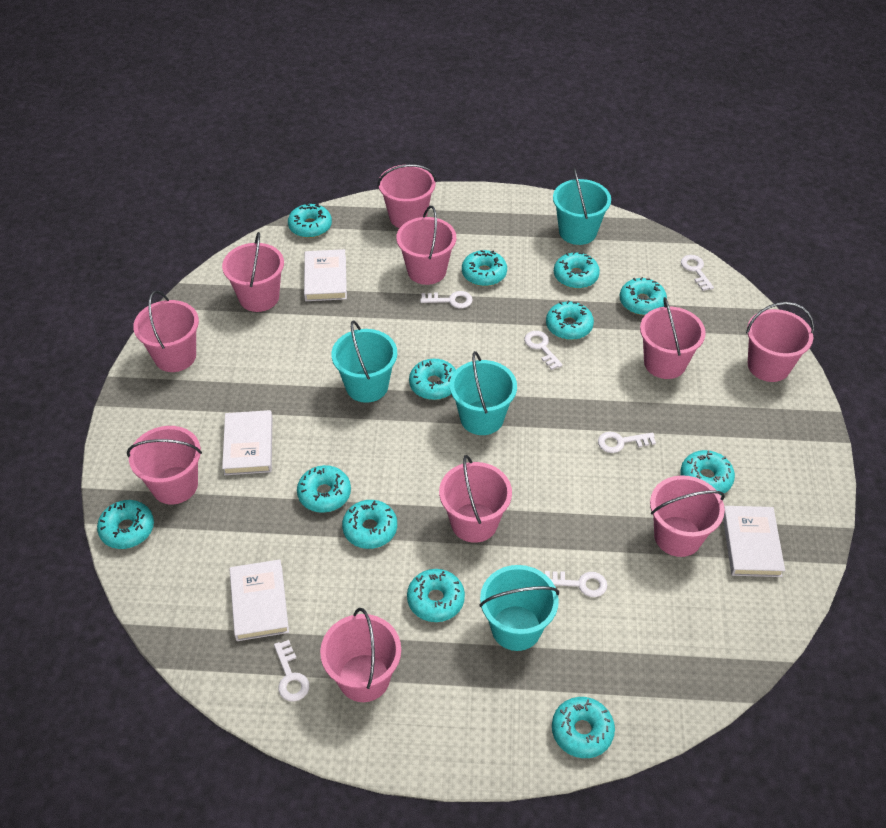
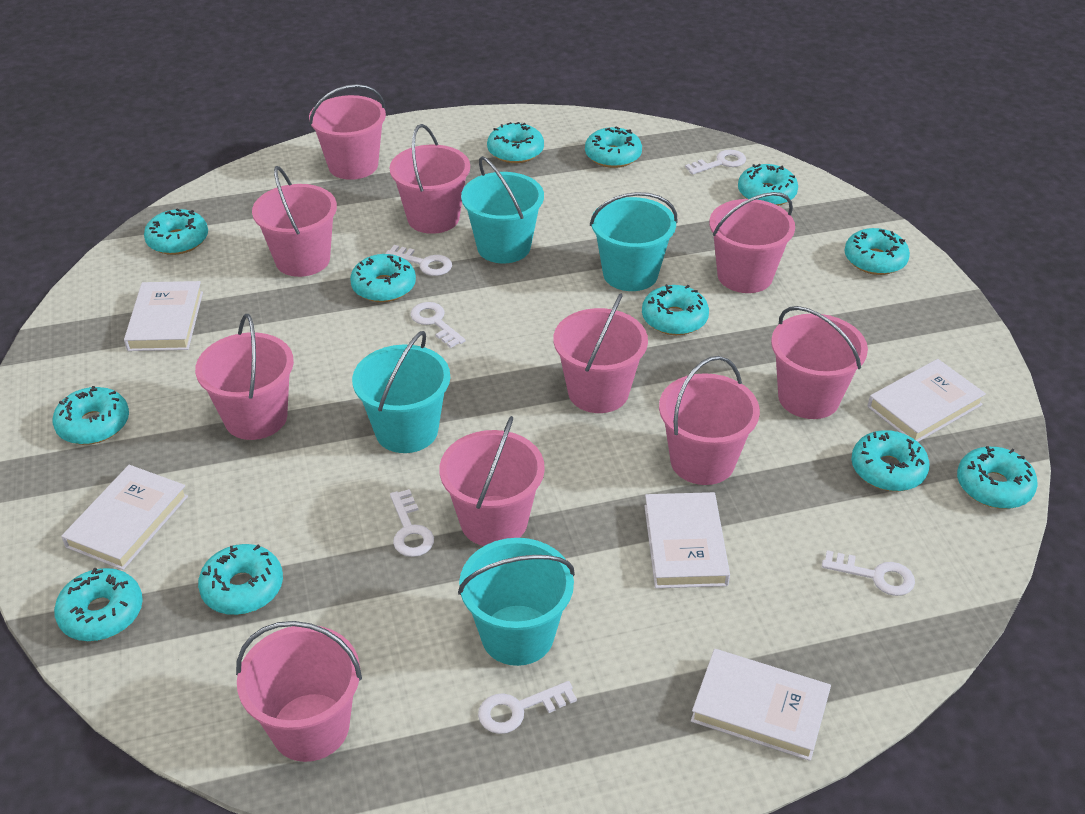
white book: [222,410,273,475] [229,559,289,641] [304,249,347,301] [723,506,785,577] = 4 -> [61,465,188,570] [124,281,203,351] [644,492,730,588] [691,649,831,761] [867,359,986,442] = 5

